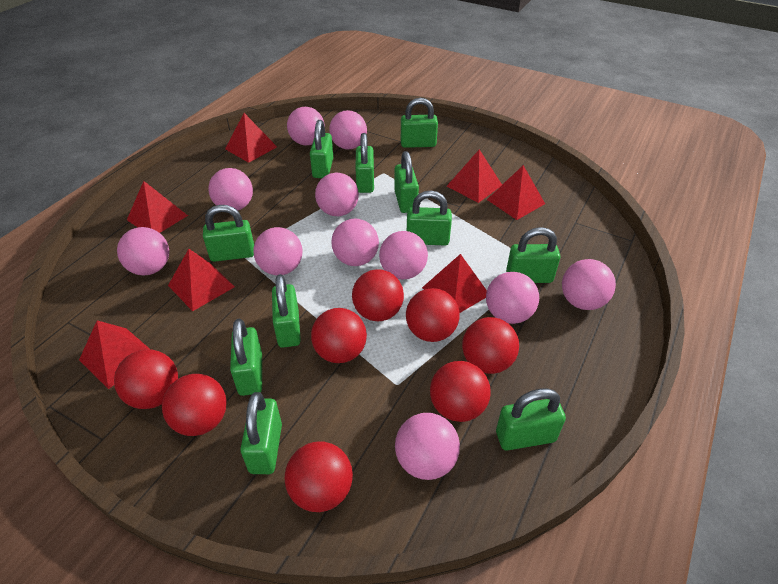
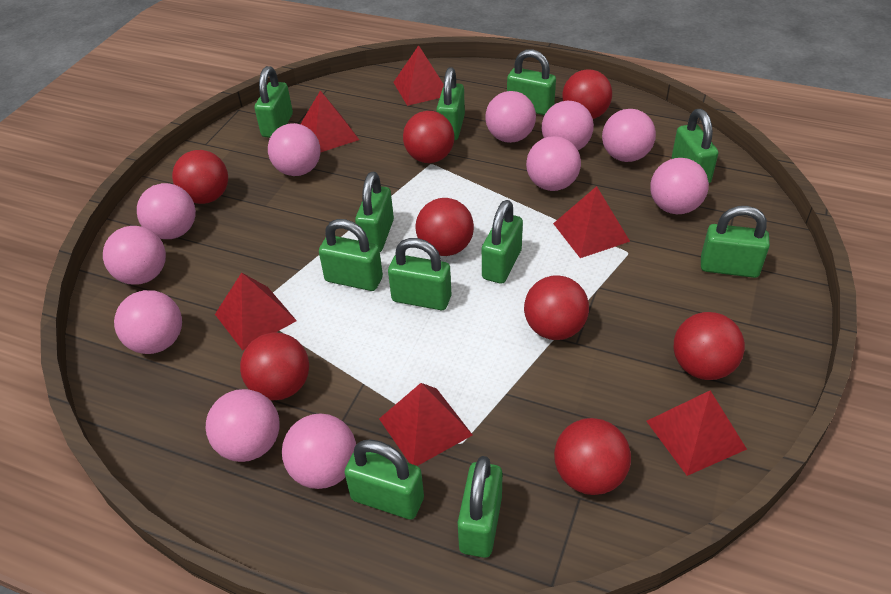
red pyramid: [79,320,150,389] [127,181,188,233] [168,249,235,311] [225,113,277,163] [422,254,487,313] [447,149,502,203] [487,165,545,220] = 7 -> [215,272,297,350] [301,90,359,152] [379,383,472,466] [393,45,444,106] [553,186,630,258] [646,390,747,476] = 6

